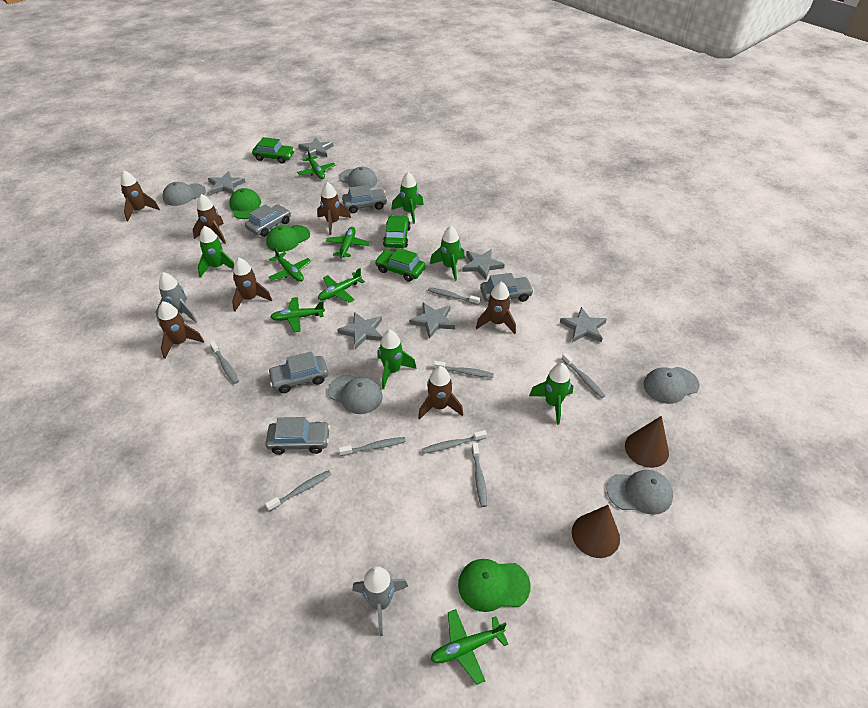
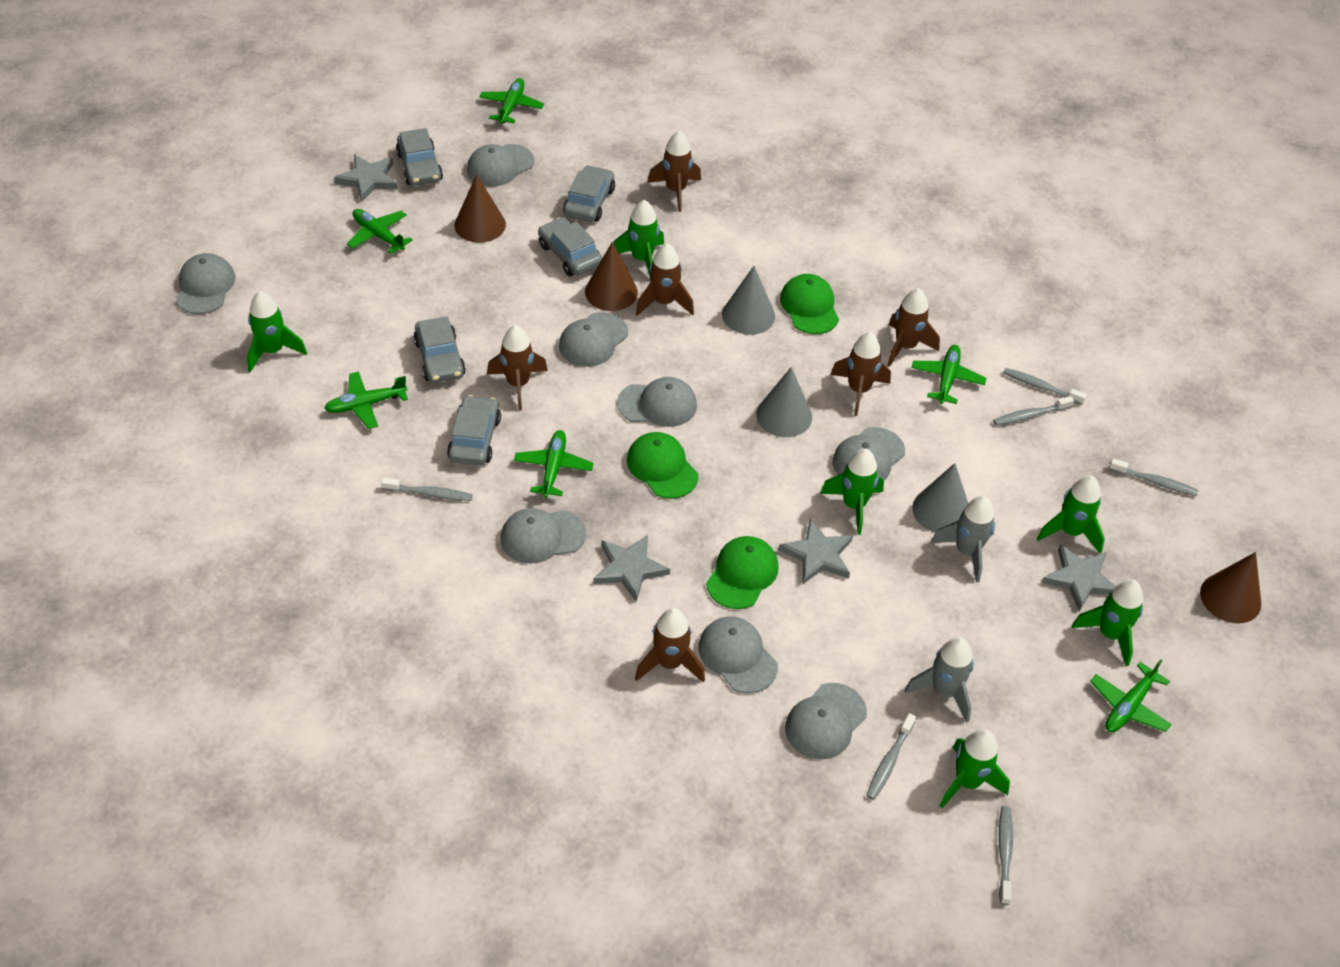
brown cone: [572,505,620,558] [625,416,669,468] = 2 -> [455,174,506,243] [585,242,638,311] [1200,552,1261,624] = 3
brown rocket: [121,170,160,221] [158,301,204,359] [193,194,226,244] [232,258,272,312] [317,182,351,235] [418,366,464,420] [476,282,516,334] = 7 -> [487,325,548,410] [635,608,705,682] [636,243,694,316] [647,131,701,212] [830,332,891,416] [887,288,940,367] = 6
green car: [252,137,295,164] [375,248,426,282] [383,215,411,248] = 3 -> none = 0
green rocket: [198,226,234,278] [377,330,417,389] [391,172,424,224] [430,226,465,281] [529,363,573,425] = 5 -> [247,291,307,372] [613,200,664,276] [820,448,884,535] [939,729,1010,808] [1037,476,1105,554] [1072,579,1143,666] = 6
grey cap: [162,182,206,206] [328,374,383,414] [339,167,377,188] [607,470,673,515] [643,367,700,404] = 5 -> [176,253,235,314] [467,144,534,187] [501,508,586,564] [559,312,628,367] [617,377,697,427] [698,616,778,693] [785,683,867,759] [833,427,905,480] = 8
grey cone: none = 0 -> [722,266,775,335] [756,367,812,437] [912,463,968,533] = 3
grey star: [208,171,246,195] [299,137,333,158] [337,312,382,349] [409,303,455,339] [462,249,505,280] [560,307,607,343] = 6 -> [334,154,398,202] [594,535,670,602] [779,519,853,584] [1042,544,1116,611] = 4
grey toothbrush: [210,341,239,384] [265,470,332,511] [339,437,406,456] [422,430,487,454] [428,287,480,305] [434,361,494,378] [472,443,487,507] [562,353,605,398] = 8 -> [381,478,473,501] [866,713,916,800] [993,396,1075,426] [999,806,1013,905] [1003,368,1087,405] [1109,458,1198,496] = 6

